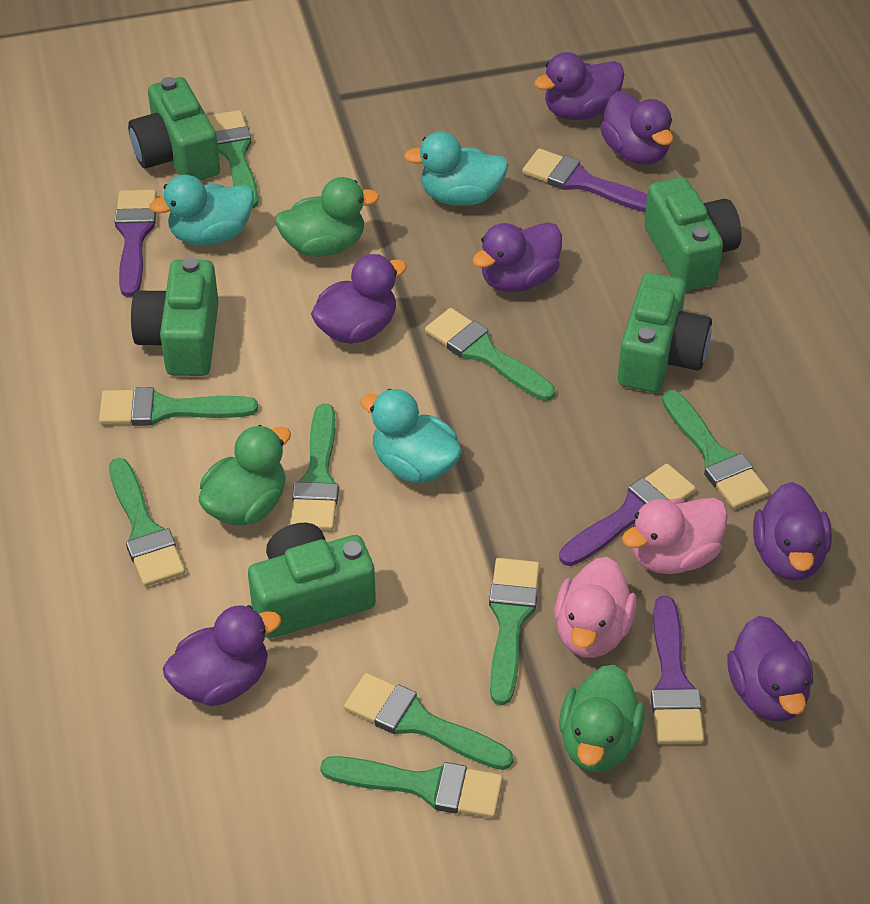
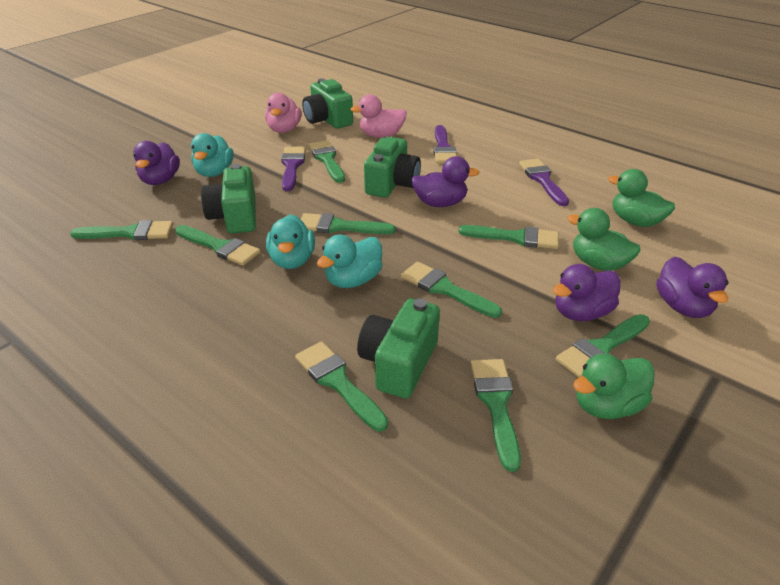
green camera: [128,77,220,181] [131,257,219,376] [248,523,376,638] [618,273,712,392] [644,177,742,291] = 5 -> [201,164,256,233] [302,78,353,129] [357,298,440,399] [364,137,421,198] = 4
purple brush: [115,190,157,297] [522,148,647,212] [559,464,696,566] [651,596,704,744] = 4 -> [281,147,306,191] [433,125,457,164] [519,159,569,206] = 3
purple duck: [163,605,281,706] [311,254,407,344] [472,222,562,292] [534,52,625,120] [600,91,673,165] [727,616,813,721] [753,482,832,581] = 7 -> [133,141,180,185] [411,156,479,207] [553,264,620,321] [657,256,729,318] = 4

